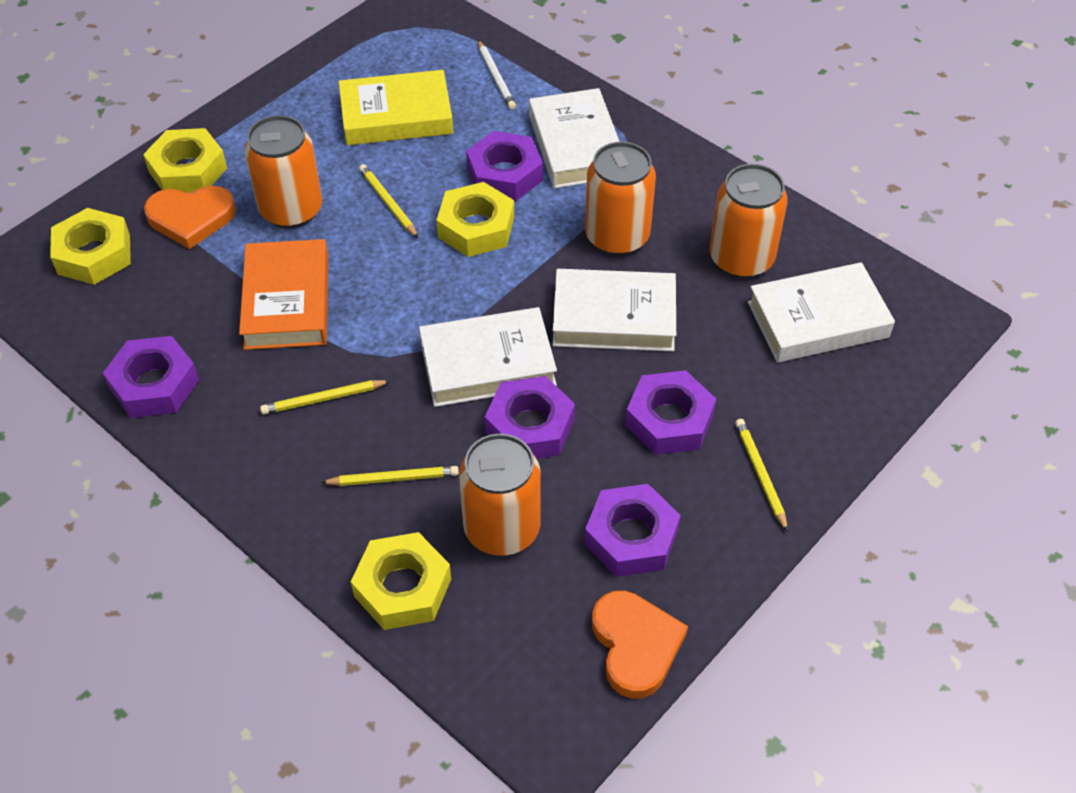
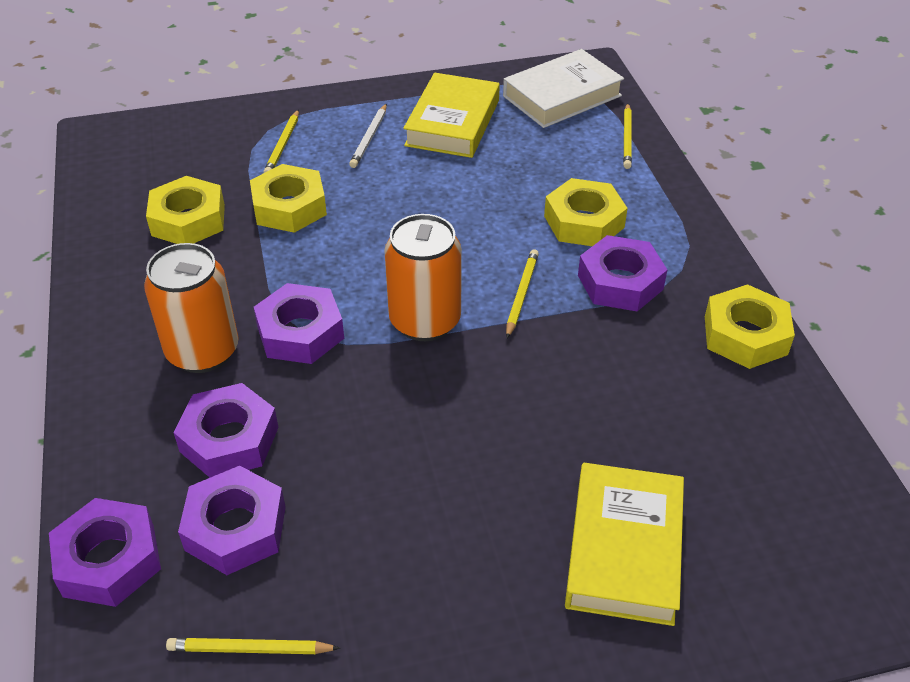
orange book: [239,239,328,350] = 1 -> none = 0
orange can: [245,115,322,229] [459,434,541,556] [585,142,656,256] [710,164,788,279] = 4 -> [144,243,239,373] [384,214,462,341] = 2
orange heart: [144,186,236,249] [592,591,688,699] = 2 -> none = 0
white book: [419,307,557,407] [529,88,620,188] [552,269,676,351] [748,262,895,362] = 4 -> [503,49,624,128] = 1
yellow book: [339,70,453,145] = 1 -> [403,73,500,158] [565,463,684,626] = 2

